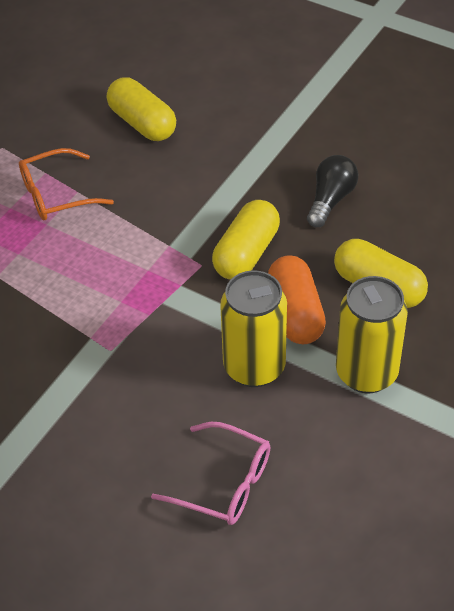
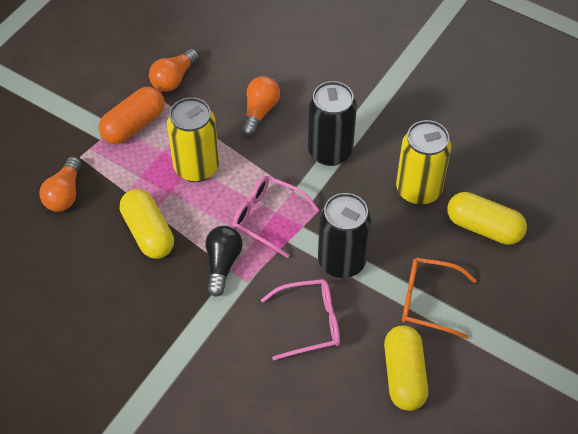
black can: none = 0 -> [308,81,357,166] [318,193,371,278] = 2
orange light bulb: none = 0 -> [40,157,81,212] [149,49,199,92] [241,76,280,137] = 3
pink glasses: [151,422,271,525] = 1 -> [233,176,319,258] [261,279,340,360] = 2

